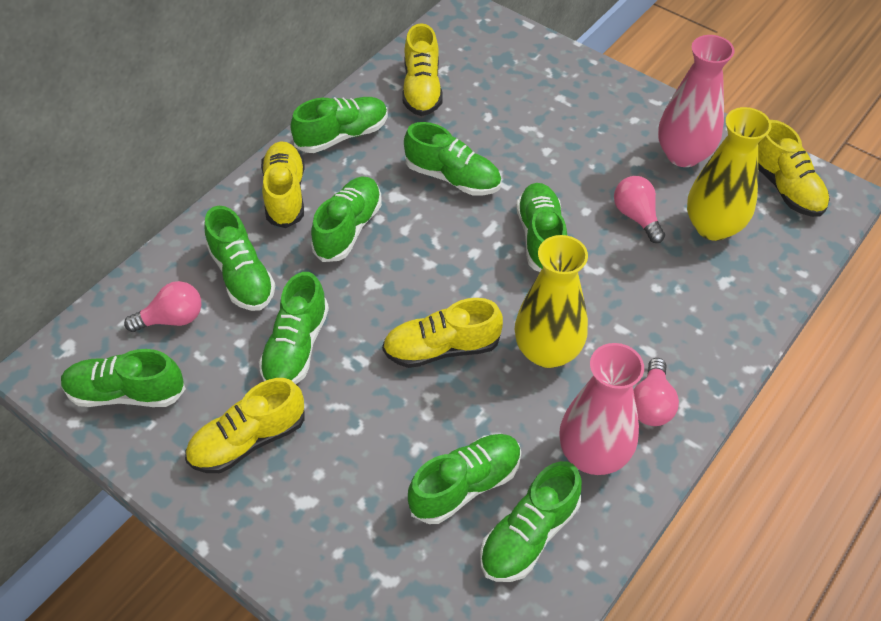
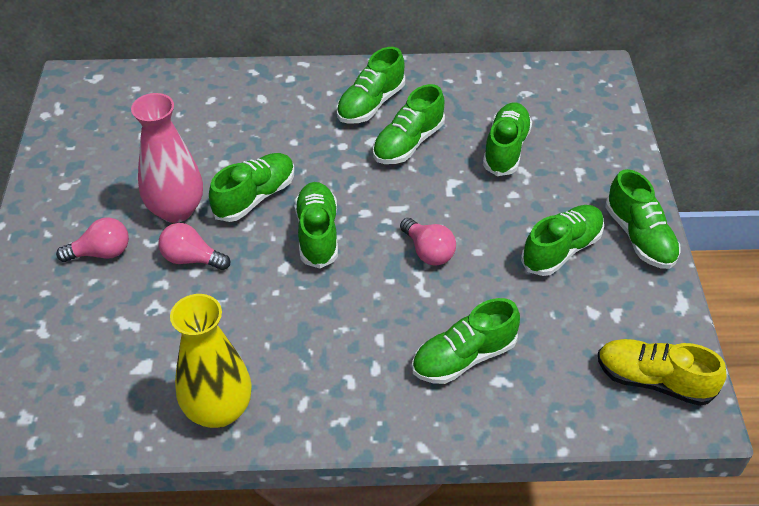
green shoe: [61,349,186,407] [204,206,275,311] [259,272,329,384] [291,97,388,153] [311,177,382,262] [404,122,501,196] [408,434,521,524] [480,461,582,582] [516,183,567,272] = 9 -> [209,153,294,222] [295,182,338,269] [336,47,405,124] [373,84,445,164] [412,298,520,384] [483,103,532,176] [521,205,604,276] [605,169,680,269] = 8
pink vase: [559,343,644,475] [658,35,735,167] = 2 -> [131,93,203,223] = 1
yellow shoe: [185,378,305,473] [261,141,305,228] [382,298,503,368] [403,23,443,116] [758,120,830,217] = 5 -> [598,339,727,406] = 1
yellow vase: [515,235,588,368] [687,107,771,241] = 2 -> [170,294,252,428] = 1

